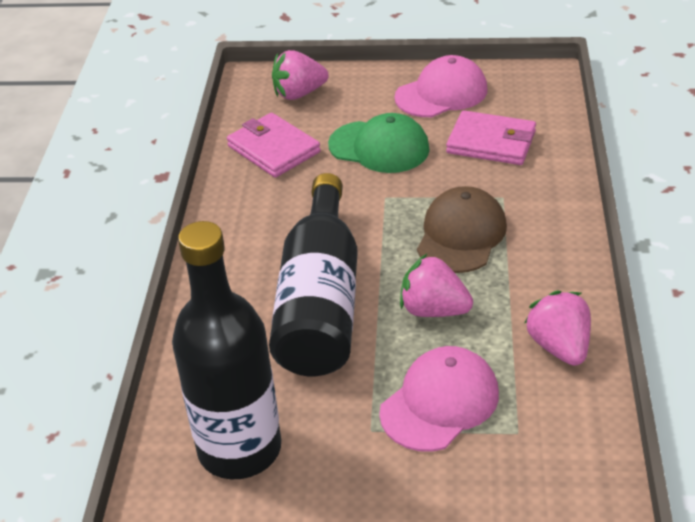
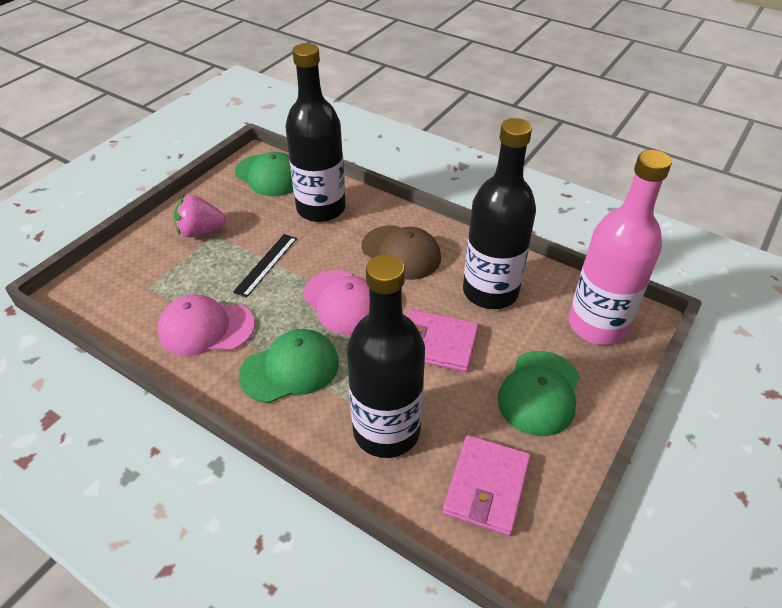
black bottle: [172,221,281,479] [269,173,358,376] = 2 -> [286,43,346,222] [347,254,425,458] [463,118,536,309] = 3
black ruler: none = 0 -> [233,234,297,298] = 1
green cap: [328,113,430,173] = 1 -> [235,152,293,196] [239,329,339,403] [497,351,580,436] = 3
pink bottle: none = 0 -> [569,150,672,345] = 1
pink strawberry: [272,50,329,100] [400,254,473,317] [524,290,591,366] = 3 -> [174,195,226,238] = 1

